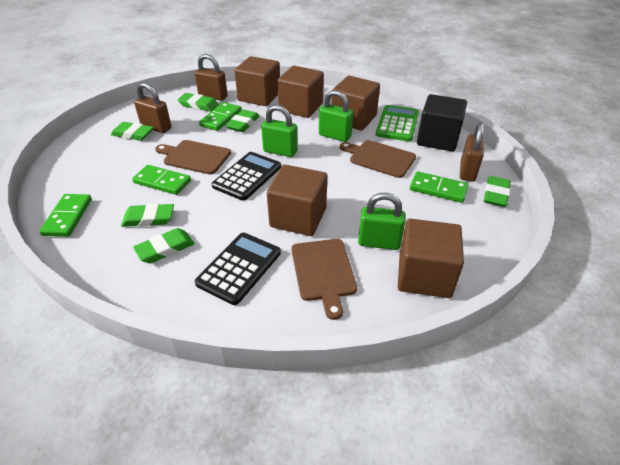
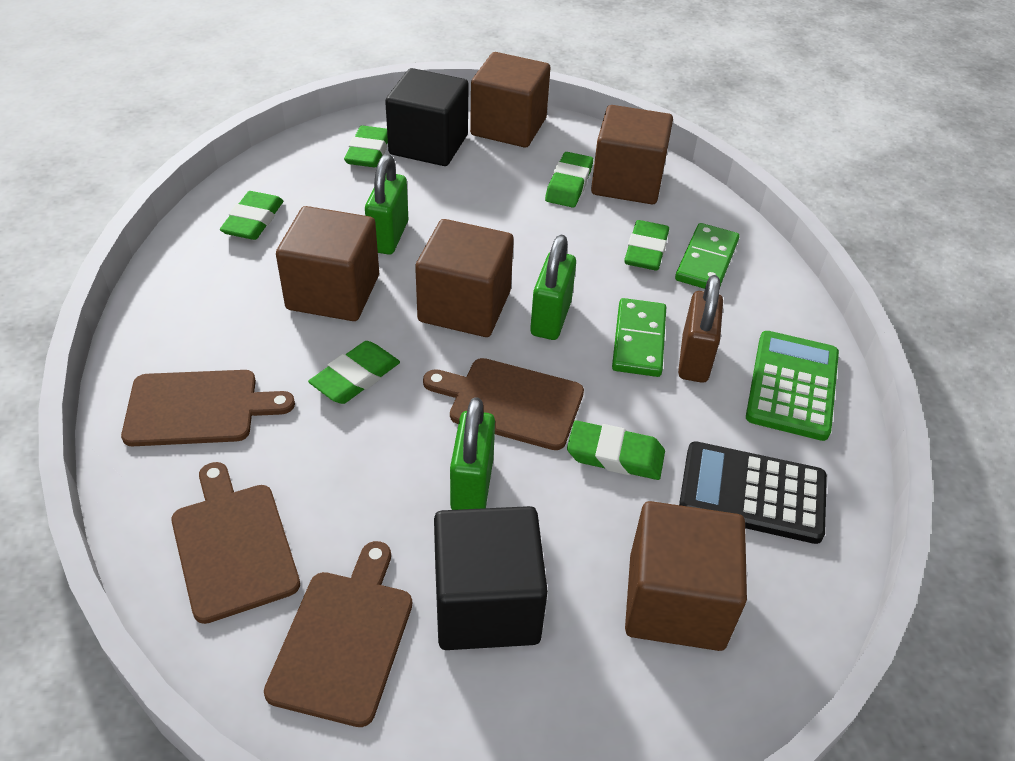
black calculator: [195,233,281,305] [212,152,281,201] = 2 -> [679,441,827,544] = 1
black cube: [417,94,467,152] = 1 -> [385,68,469,166] [434,506,548,650] = 2
brown cutting board: [155,140,231,174] [291,239,357,320] [340,140,416,178] = 3 -> [121,370,295,446] [171,462,300,624] [264,541,412,727] [423,358,584,450] = 4
brown padlock: [134,82,172,133] [194,54,228,101] [460,122,484,182] = 3 -> [678,275,723,383] = 1
green domino: [39,194,92,237] [132,165,191,195] [199,102,241,131] [410,171,468,203] = 4 -> [612,298,666,377] [675,223,739,289] = 2

